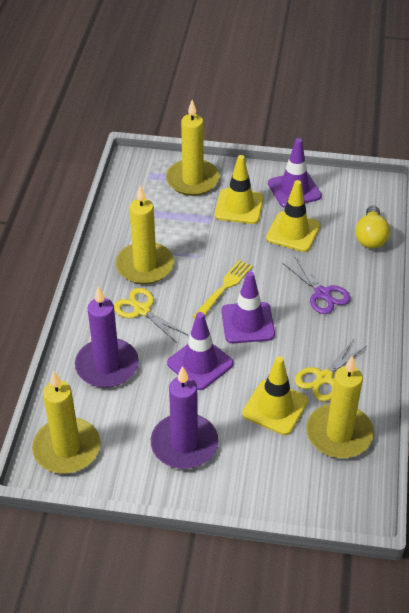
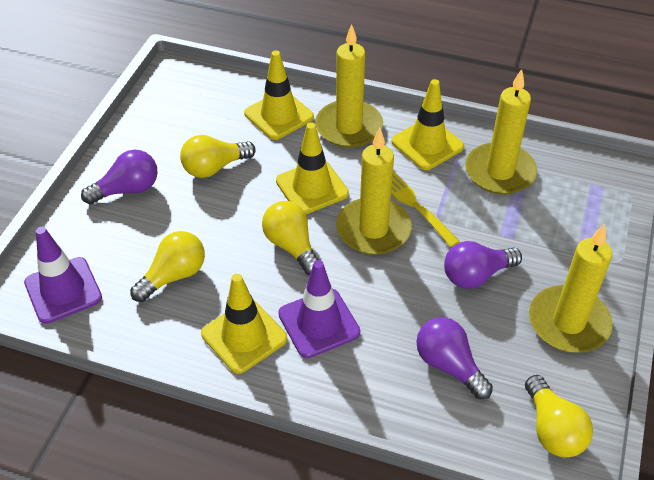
purple candle: [75,286,139,388] [151,366,218,469] = 2 -> none = 0
purple light bulb: none = 0 -> [81,150,158,204] [416,317,493,399] [444,241,522,289] = 3
purple scissors: [283,257,351,314] = 1 -> none = 0
purple traffic cone: [167,312,234,390] [221,271,275,343] [268,138,322,208] = 3 -> [24,227,102,324] [278,260,360,358] = 2
yellow light bulb: [355,206,390,248] = 1 -> [130,231,205,302] [180,135,256,178] [262,201,318,275] [525,375,593,457] = 4
yellow scissors: [114,288,188,343] [295,340,367,401] = 2 -> none = 0
yellow traffic cone: [215,155,264,224] [242,356,308,435] [266,180,321,252] = 3 -> [201,274,287,374] [244,51,314,140] [276,122,349,214] [392,79,464,170] = 4

